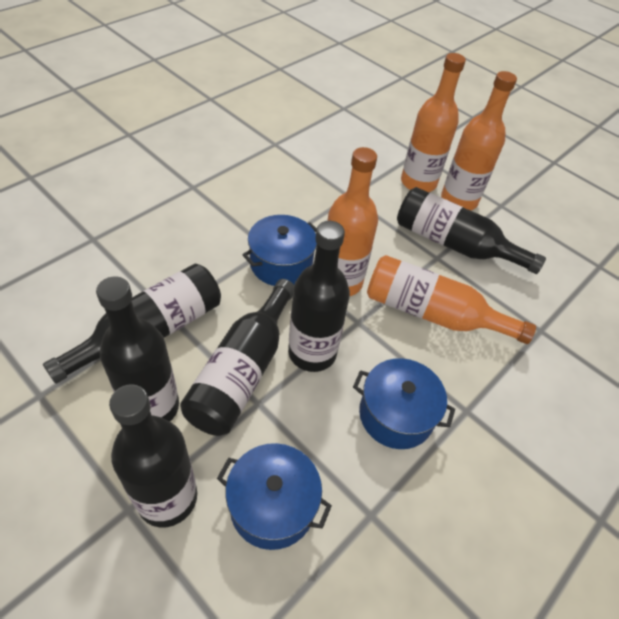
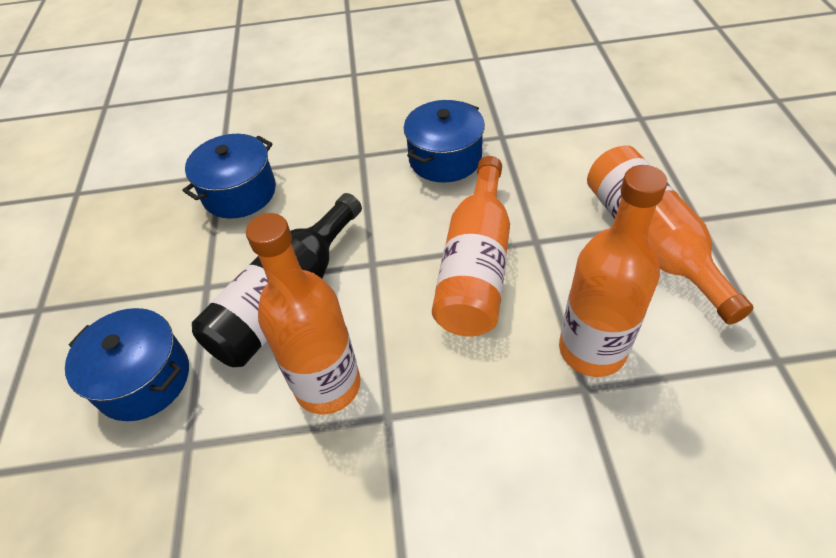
black bottle: [43,264,221,384] [96,276,179,421] [109,384,197,527] [180,279,294,436] [288,221,350,372] [397,187,546,274] = 6 -> [192,193,362,367] = 1

